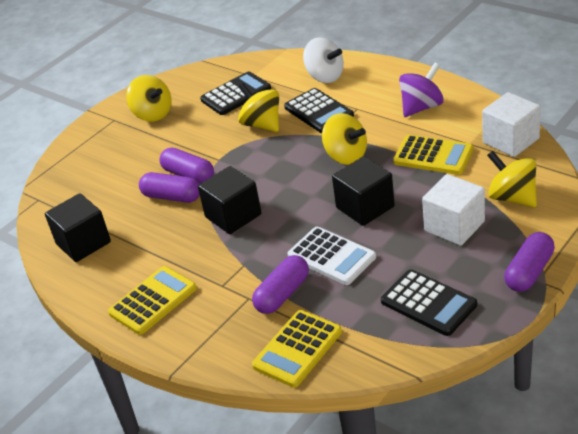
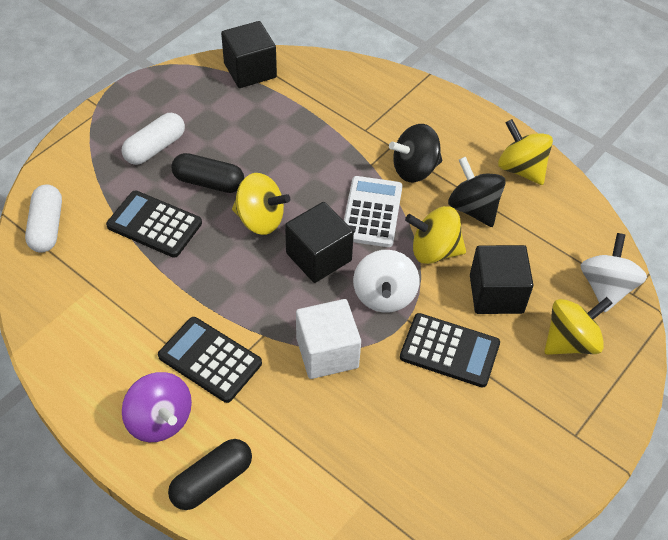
black capsule: none = 0 -> [168,439,252,510] [171,153,244,193] = 2
black spinning top: none = 0 -> [389,124,442,182] [448,157,506,227] = 2
purple capsule: [139,172,200,203] [160,147,214,184] [252,255,309,314] [504,232,555,292] = 4 -> none = 0
white capsule: none = 0 -> [25,184,62,253] [121,113,185,165] = 2
white cube: [422,174,485,246] [482,92,541,157] = 2 -> [296,299,361,379] = 1
white spinning top: [303,37,344,83] = 1 -> [353,250,419,313] [580,233,647,312] = 2
yellow calculator: [108,266,197,335] [252,310,342,388] [393,135,473,175] = 3 -> none = 0

